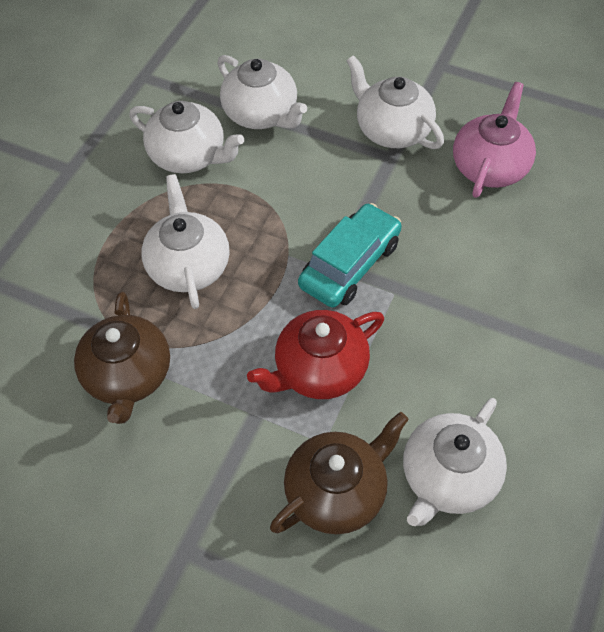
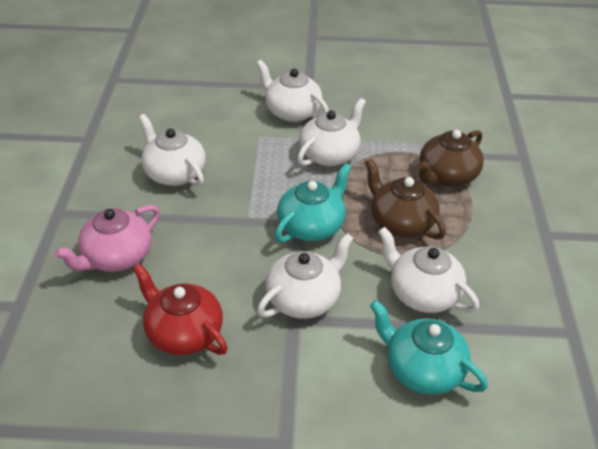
turquoise car: [298,203,402,308] = 1 -> none = 0
turquoise teapot: none = 0 -> [275,163,351,243] [370,300,488,395] = 2

